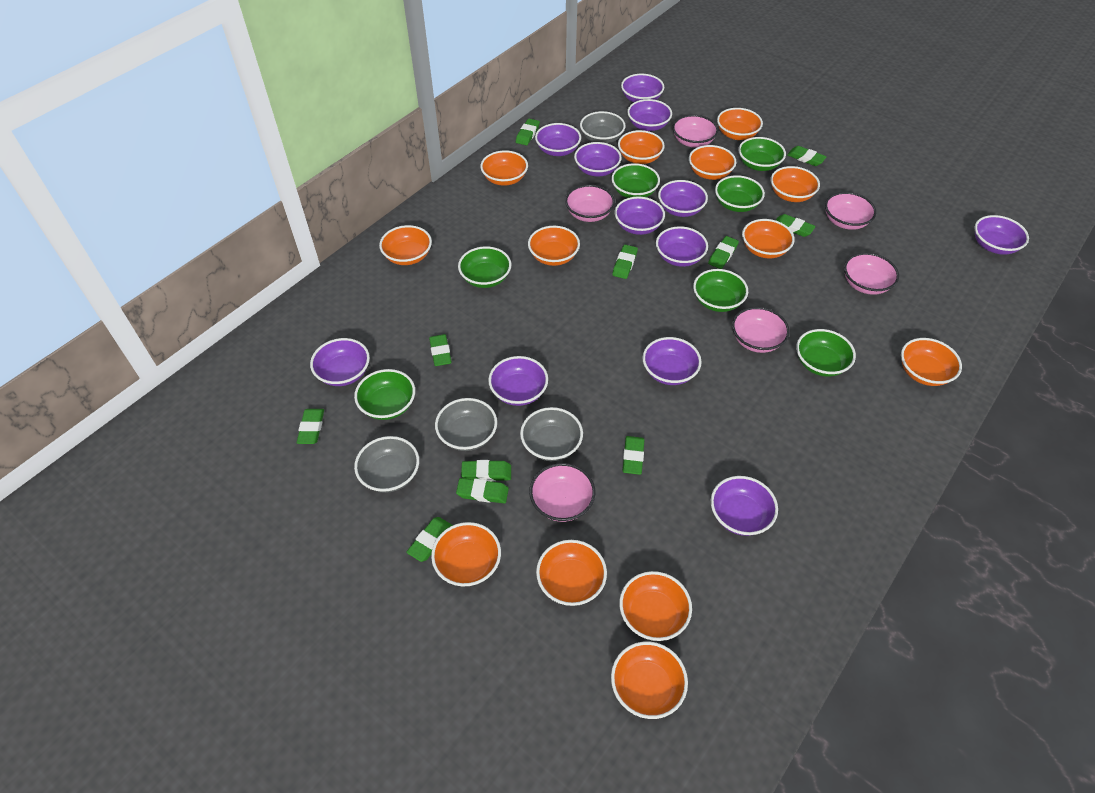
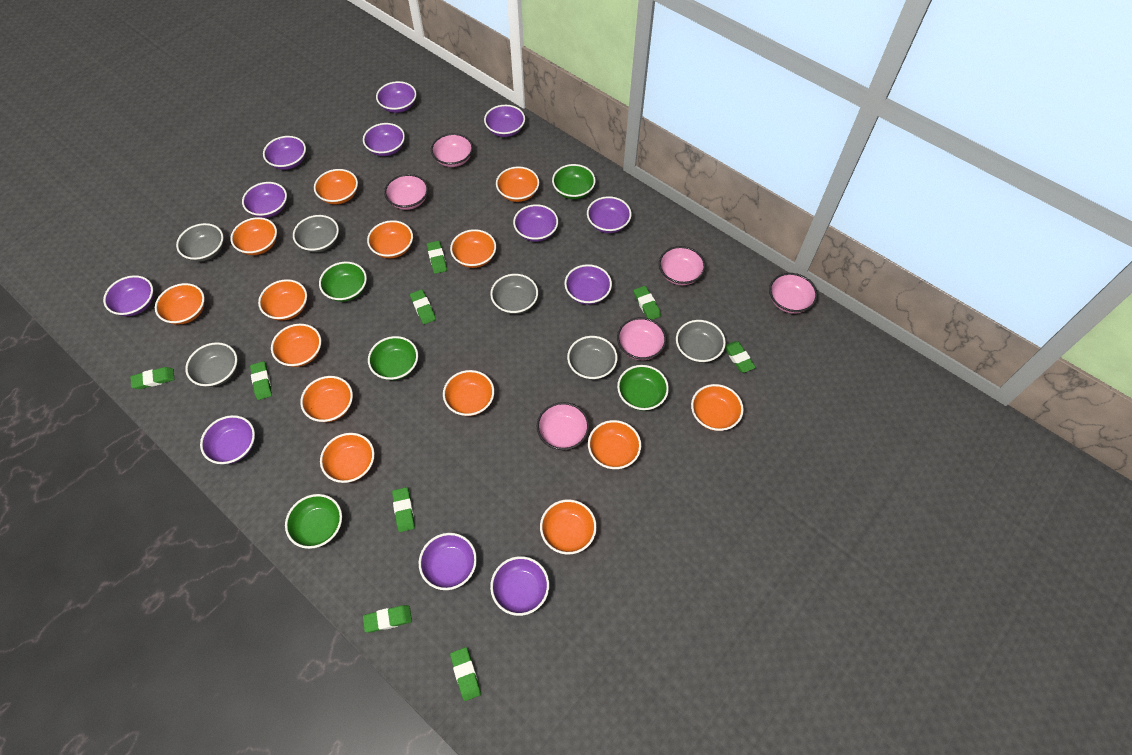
green bowl: [354,369,415,420] [458,246,511,288] [611,163,660,198] [693,269,748,312] [715,175,765,212] [738,137,786,171] [796,329,856,377] = 7 -> [285,494,342,549] [319,262,367,302] [368,336,418,380] [552,164,596,199] [617,365,669,411] = 5
green eraser: [297,409,324,444] [406,517,453,562] [429,334,452,366] [456,478,509,503] [461,460,511,481] [516,119,540,145] [612,245,638,279] [623,436,644,475] [708,236,739,269] [776,214,816,237] [787,146,827,166] = 11 -> [131,367,174,389] [250,361,272,400] [363,605,412,632] [392,487,415,532] [410,289,436,324] [427,241,447,274] [450,647,481,701] [634,286,661,320] [725,341,756,373] = 9
grey bowl: [354,436,419,493] [435,398,497,451] [520,407,583,461] [580,111,626,143] = 4 -> [176,223,224,262] [185,342,237,387] [293,215,339,253] [490,274,538,314] [567,336,618,380] [676,320,726,363] = 6
orange bowl: [379,225,432,265] [431,522,501,586] [480,150,528,186] [528,226,580,266] [536,540,607,606] [611,641,688,719] [618,130,665,164] [619,571,692,641] [689,145,736,180] [717,108,763,140] [742,219,795,258] [771,166,820,202] [901,338,962,386] = 13 -> [155,283,205,324] [230,217,277,255] [258,279,307,320] [271,324,321,367] [300,376,353,422] [314,169,358,204] [320,433,375,483] [367,220,413,258] [443,370,494,416] [450,229,496,268] [496,166,539,202] [540,499,597,555] [588,420,641,469] [691,384,744,431] = 14

